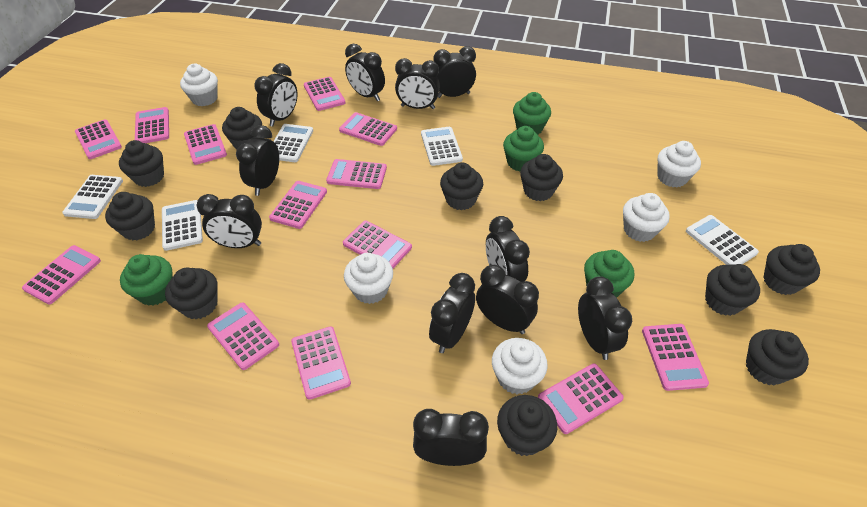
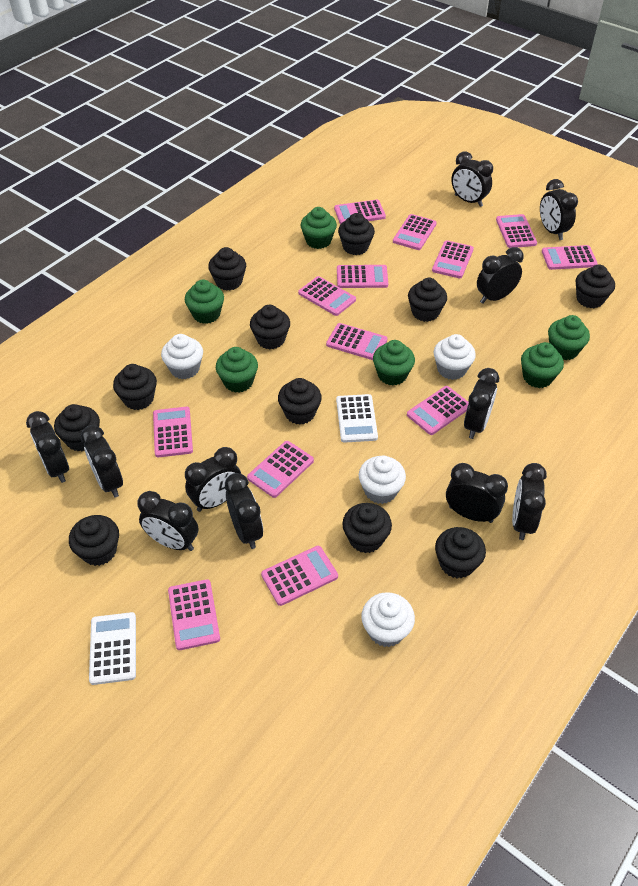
black cupcake: [105,192,155,241] [119,140,164,187] [165,268,218,319] [222,107,262,150] [440,163,483,210] [497,395,557,456] [520,154,563,201] [705,264,760,316] [746,329,809,385] [763,244,820,295] = 10 -> [54,404,100,451] [69,515,119,566] [113,364,157,410] [208,247,246,290] [250,305,290,349] [278,378,322,425] [338,213,375,255] [342,503,392,553] [408,278,447,322] [435,527,486,579] [576,265,615,308] = 11
green cupcake: [120,254,173,306] [503,126,544,172] [513,92,551,135] [584,250,634,298] = 4 -> [185,279,224,324] [216,347,258,393] [300,207,337,249] [373,340,415,386] [521,342,564,388] [548,315,590,360] = 6
white calculator: [62,175,123,219] [162,200,203,251] [273,124,313,162] [421,127,463,166] [686,215,759,265] = 5 -> [89,612,136,685] [336,394,378,443] = 2
white cupcake: [180,64,218,106] [344,253,393,304] [492,338,548,394] [623,193,670,242] [658,141,701,188] = 5 -> [161,334,203,379] [359,456,406,504] [361,592,415,647] [434,334,476,380] = 4

